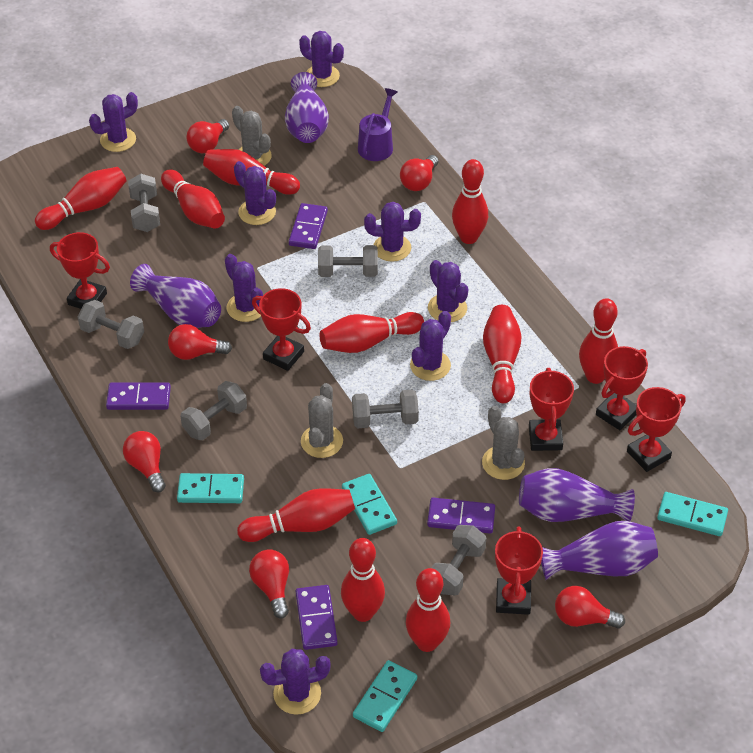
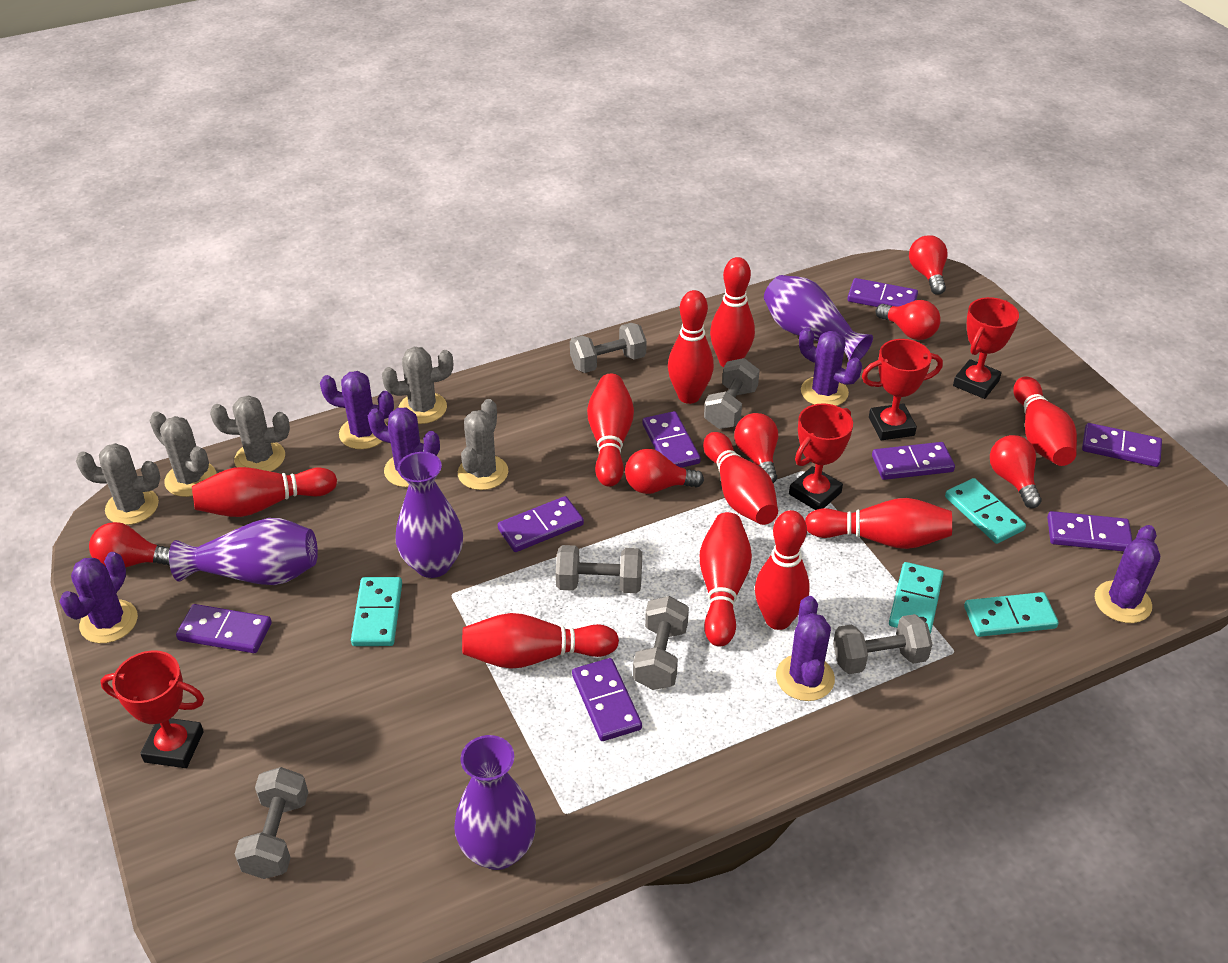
grey cactus: [232,106,272,166] [301,383,343,458] [482,406,525,480] = 3 -> [76,443,160,525] [149,411,216,497] [210,395,290,472] [382,347,453,424] [458,399,508,490] = 5
purple cactus: [89,92,138,152] [225,254,263,322] [234,161,276,225] [260,649,331,715] [299,31,344,87] [364,202,421,262] [410,311,451,381] [428,260,468,322] = 8 -> [59,552,138,643] [320,371,394,449] [368,408,440,487] [776,596,835,701] [799,327,862,406] [1095,525,1160,623] = 6
purple domino: [106,382,171,410] [289,203,328,249] [296,585,338,650] [427,498,495,534] = 4 -> [176,604,272,653] [498,496,584,552] [572,658,642,741] [642,411,701,468] [847,278,918,307] [872,442,955,480] [1047,511,1133,551] [1082,423,1162,467] = 8
purple watering can: [358,88,397,161] = 1 -> none = 0
red trophy: [50,232,110,309] [252,288,311,371] [495,526,543,615] [529,368,574,451] [596,346,648,430] [627,387,686,472] = 6 -> [101,650,204,768] [789,404,853,510] [862,339,943,440] [953,297,1019,399] = 4

